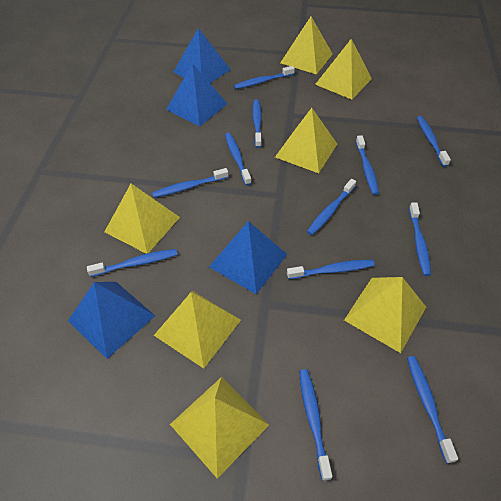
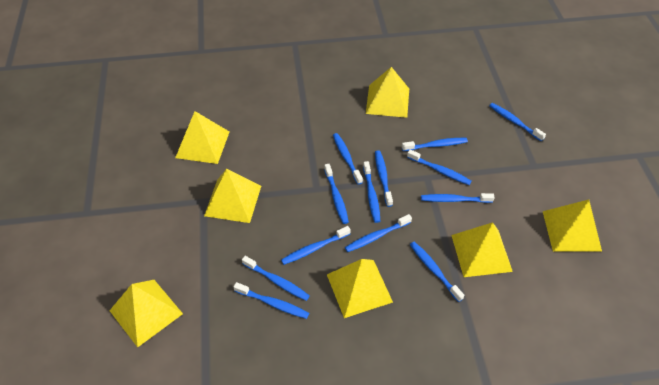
blue pyramid: [68,282,155,359] [166,63,228,127] [174,28,231,83] [209,221,287,294] = 4 -> none = 0
blue toothbrush: [87,249,178,277] [152,168,228,198] [225,133,251,185] [234,66,295,89] [252,99,262,148] [287,260,375,279] [299,369,332,481] [307,179,356,235] [356,135,379,195] [407,356,458,463] [409,202,431,276] [417,116,451,167] = 12 -> [234,282,309,319] [242,256,310,301] [281,226,351,265] [324,164,349,224] [333,133,363,185] [345,214,412,252] [363,161,380,223] [375,150,393,207] [402,138,468,151] [407,149,472,185] [410,241,464,302] [421,193,495,203] [489,103,546,141] = 13

